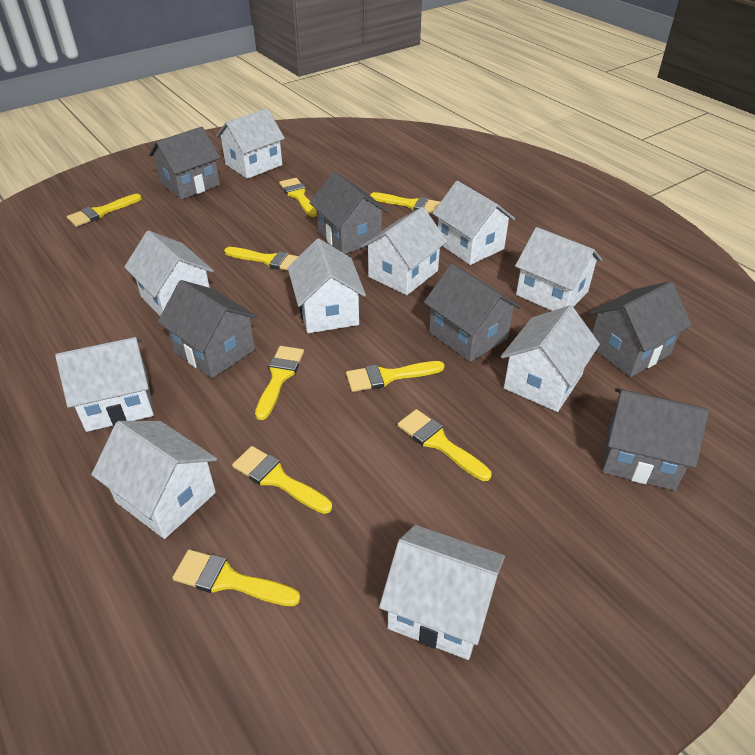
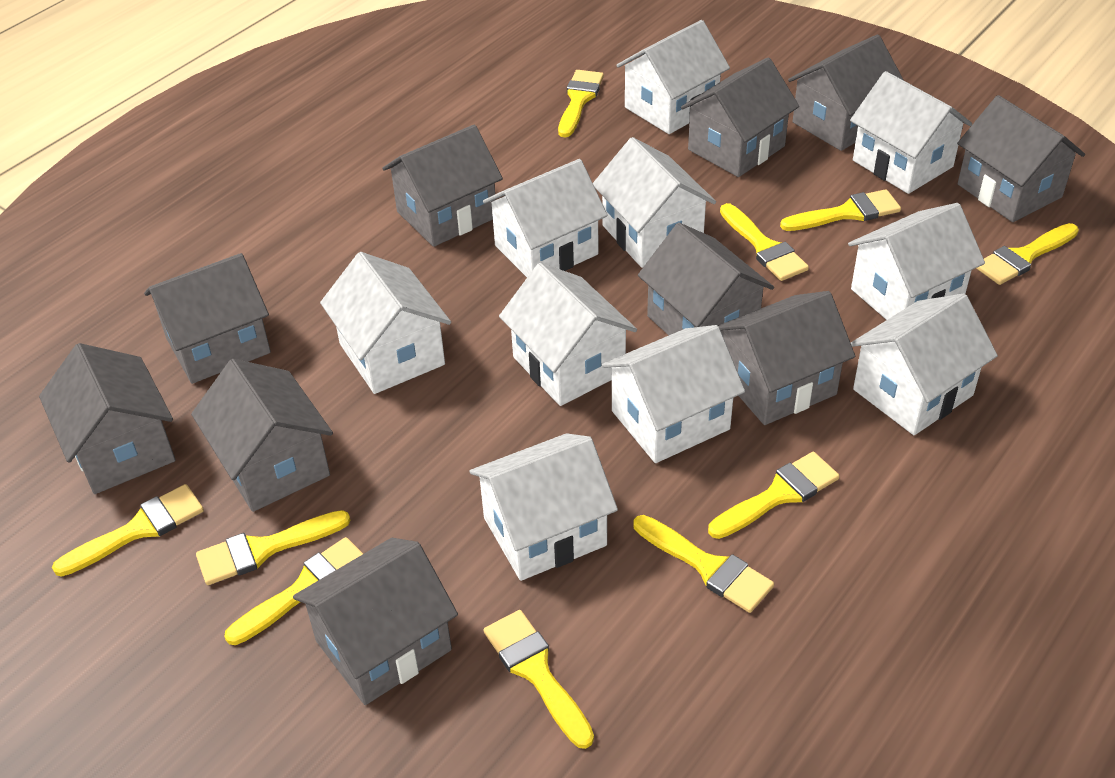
grey house: [149,127,220,200] [158,280,258,378] [310,172,388,254] [424,264,521,362] [589,281,692,377] [602,388,709,491] = 6 -> [39,343,176,494] [144,253,271,384] [191,359,333,512] [293,538,458,705] [383,124,503,247] [638,223,774,335] [681,57,799,177] [718,291,855,425] [788,34,903,151] [957,95,1085,222] = 10
yellow brush: [67,194,142,227] [172,550,300,606] [224,247,299,271] [232,446,332,514] [255,346,304,420] [279,178,317,217] [346,361,445,392] [370,192,440,214] [397,409,491,481] = 9 -> [52,484,204,577] [196,510,351,585] [224,537,363,645] [484,610,594,749] [558,70,604,137] [634,515,774,613] [708,452,839,539] [720,203,809,281] [780,189,901,231] [976,223,1079,285] = 10

